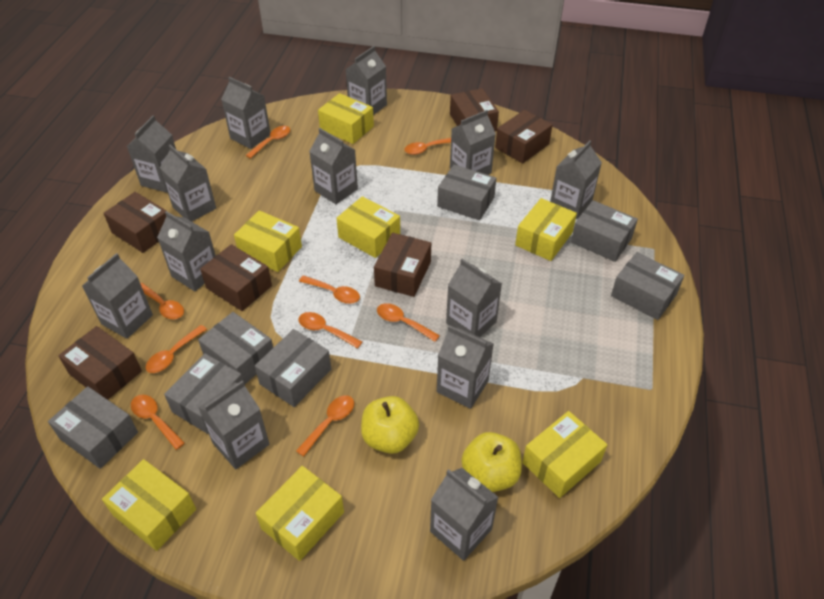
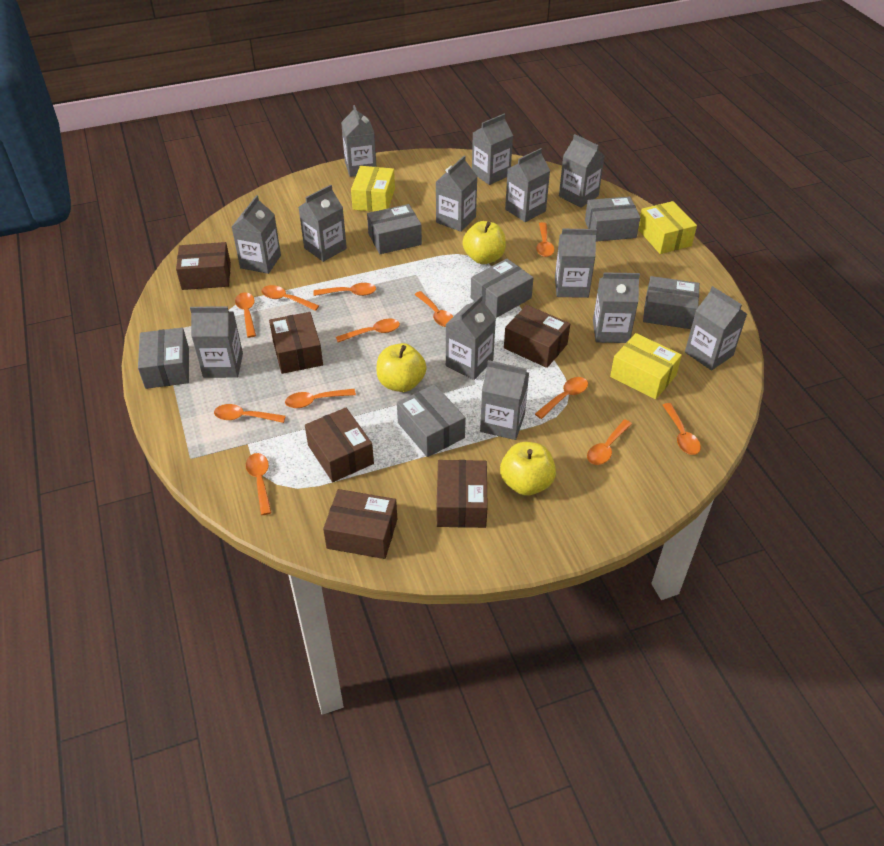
grey box: [48,386,138,469] [164,353,243,434] [198,312,273,384] [255,329,331,407] [437,164,497,220] [571,200,638,262] [611,252,684,320] = 7 -> [138,327,189,389] [367,204,422,254] [397,384,466,457] [471,258,533,318] [585,196,640,242] [643,276,700,329] = 6
orange spoon: [131,395,185,450] [140,283,184,319] [146,325,207,373] [246,126,290,159] [296,395,354,457] [299,276,360,304] [299,312,362,349] [377,303,440,342] [404,138,451,155] = 9 -> [214,404,286,423] [235,292,256,338] [246,453,272,515] [261,285,319,311] [285,389,356,408] [313,283,376,296] [336,319,400,343] [414,291,453,327] [535,377,588,419] [536,222,554,257] [587,419,632,465] [663,403,701,455] = 12
yellow apple: [361,396,419,454] [461,432,522,492] = 2 -> [376,343,427,392] [462,221,506,264] [500,442,556,496] = 3
yellow box: [102,459,196,551] [234,210,302,272] [256,466,344,561] [318,93,374,144] [336,196,400,258] [515,198,577,261] [522,411,607,498] = 7 -> [351,166,395,212] [610,333,682,400] [638,201,697,254] = 3

